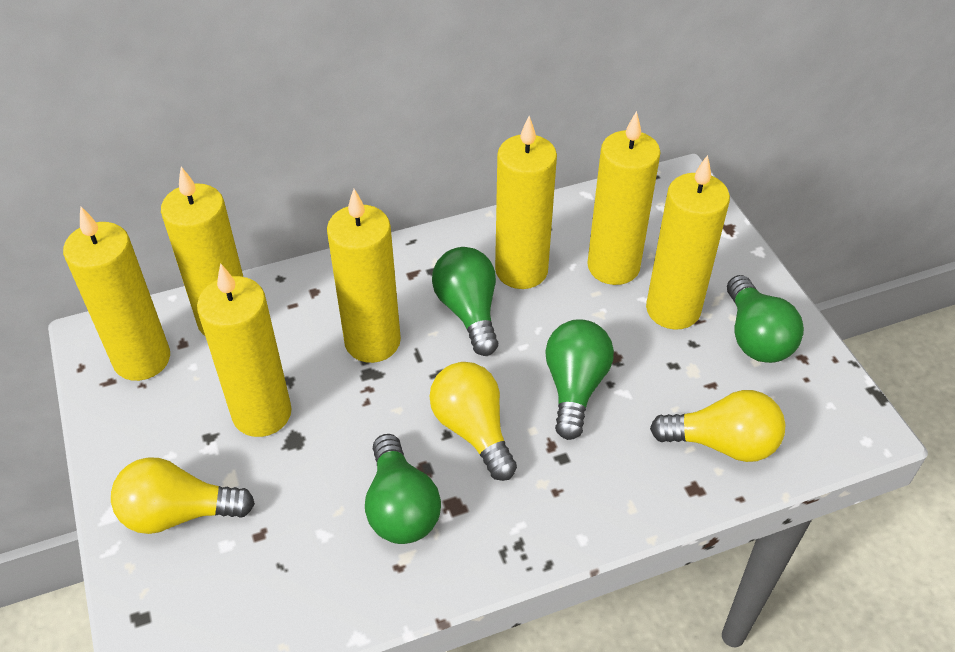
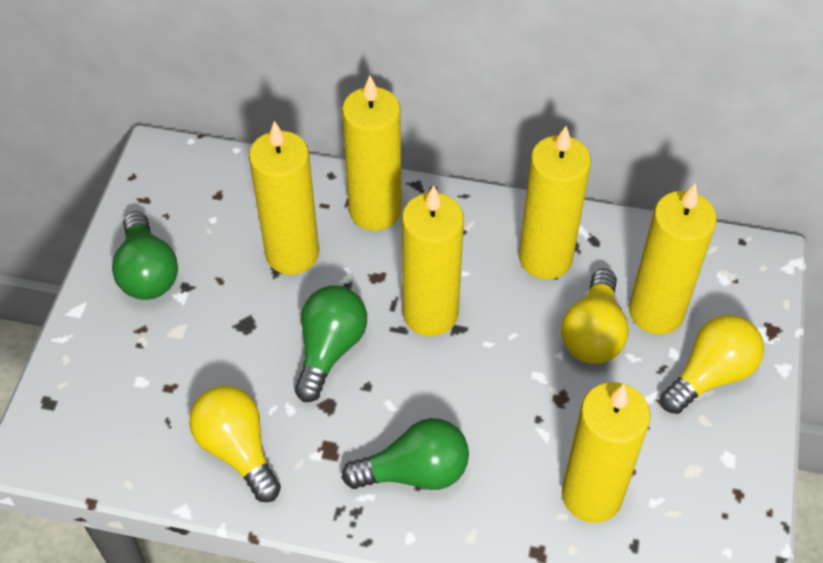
green light bulb: [365,434,441,544] [432,247,498,356] [545,319,614,440] [727,275,804,363] = 4 -> [112,211,178,300] [295,286,367,402] [342,418,469,490] = 3
yellow candle: [63,206,170,381] [161,167,243,336] [197,263,292,437] [327,189,401,363] [495,116,557,289] [587,111,661,285] [646,155,730,330] = 7 -> [249,121,319,275] [342,76,402,231] [402,185,464,336] [519,126,591,279] [562,382,651,523] [629,184,717,335] = 6

